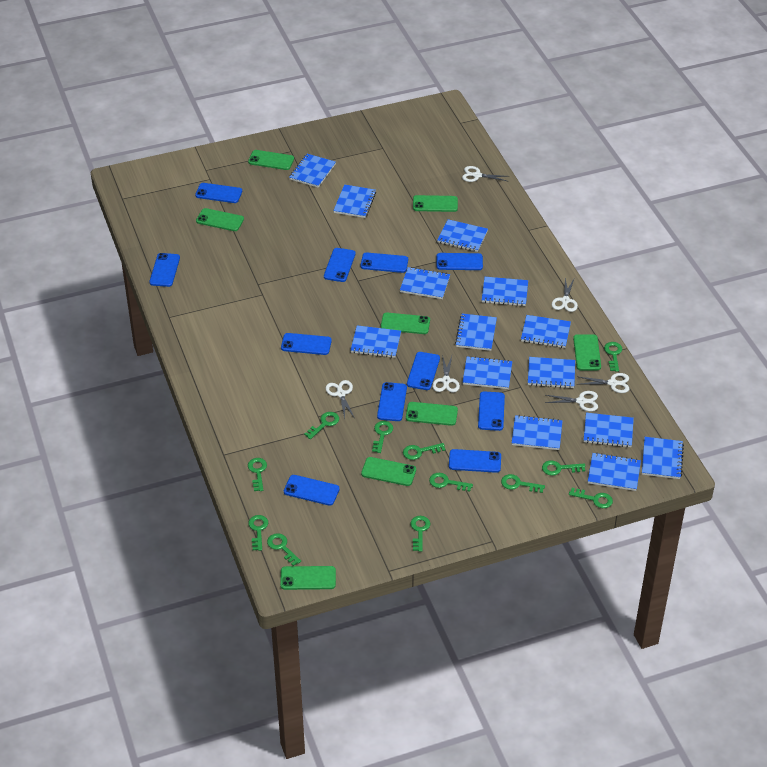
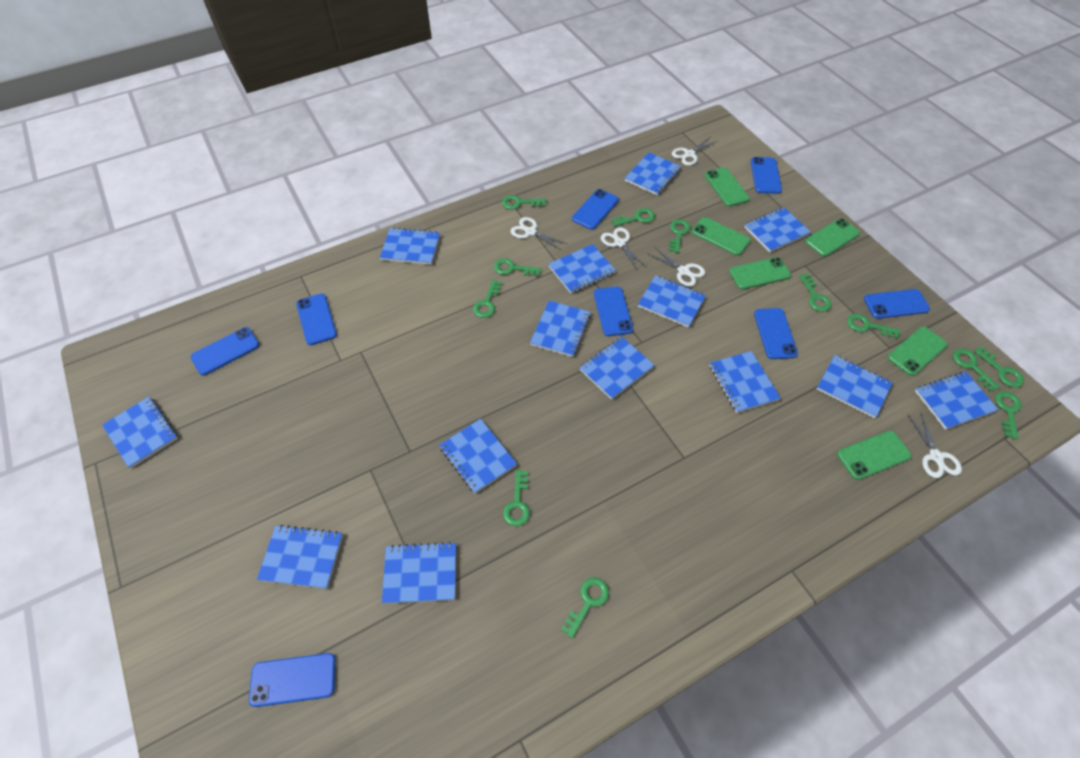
blue phone: [149,253,180,287] [195,183,242,203] [281,333,332,355] [284,475,340,506] [324,248,356,282] [361,252,408,273] [377,382,407,421] [407,352,440,390] [436,253,483,270] [449,449,501,473] [478,391,505,431] = 11 -> [191,327,259,376] [249,653,336,707] [296,293,337,345] [572,189,619,230] [594,286,633,336] [751,157,782,194] [754,308,798,359] [864,289,930,319] = 8
green phone: [196,208,244,231] [248,150,294,170] [280,566,336,590] [361,457,416,486] [381,313,430,334] [406,402,458,426] [413,195,458,212] [573,334,601,370] = 8 -> [692,217,751,256] [704,167,750,207] [729,257,791,290] [805,218,860,257] [837,431,911,480] [888,327,947,376] = 6
white scissors: [325,380,354,418] [432,355,460,392] [462,166,510,182] [545,391,598,411] [552,278,578,312] [576,373,629,393] = 6 -> [510,217,567,250] [601,227,647,271] [647,247,706,287] [672,137,717,166] [908,413,962,478] = 5

